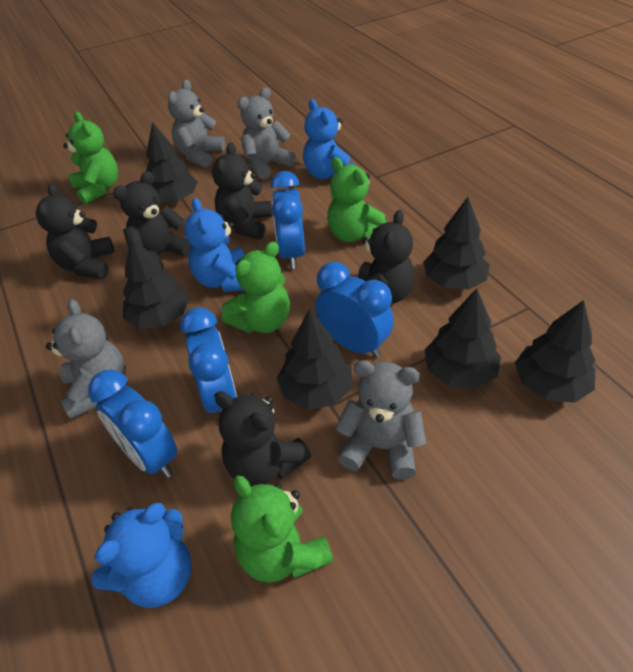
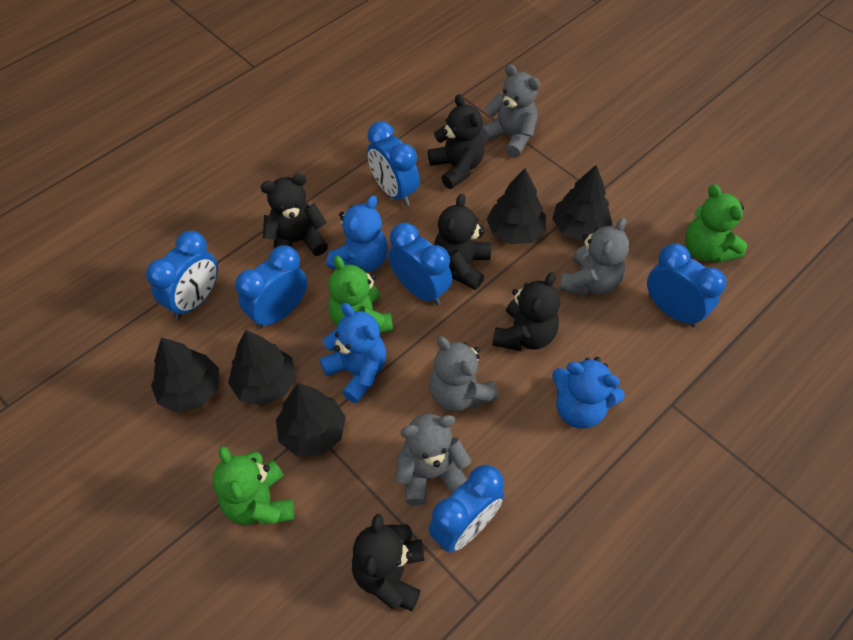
black tree: [123,236,189,329] [145,122,198,203] [277,309,352,409] [423,197,490,289] [424,288,501,389] [515,300,595,403] = 6 -> [151,337,219,413] [228,330,296,406] [276,383,346,456] [487,169,546,244] [552,165,612,242] = 5
blue clock: [88,370,177,478] [180,307,237,415] [270,171,305,269] [315,262,394,358] = 4 -> [146,231,218,319] [235,245,307,329] [367,121,420,206] [388,223,452,306] [428,465,504,553] [647,244,727,327] = 6
green teddy bear: [63,111,118,204] [222,241,290,333] [231,475,333,583] [327,157,387,242] = 4 -> [212,446,295,525] [328,256,393,333] [685,184,747,263] = 3

